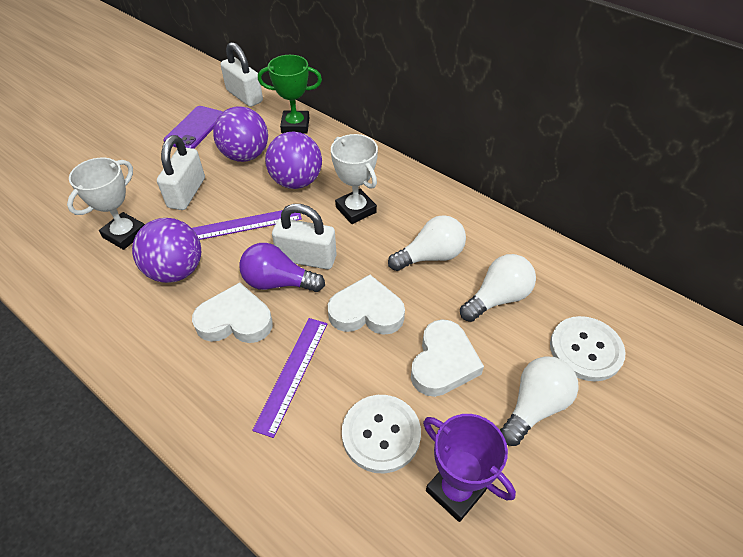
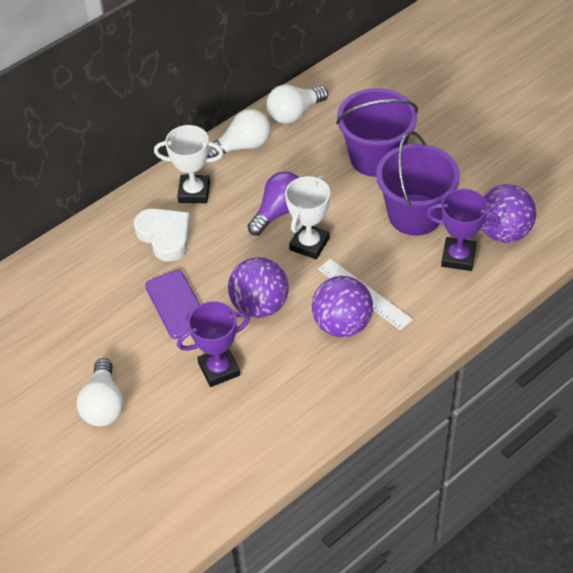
green trophy: [258,55,322,134] = 1 -> none = 0
purple bucket: none = 0 -> [336,88,418,177] [376,131,460,236] = 2
purple ruler: [192,210,302,240] [252,318,327,438] = 2 -> none = 0
purple trophy: [423,414,516,522] = 1 -> [177,301,250,387] [427,189,500,271] = 2
white button: [342,395,421,473] [550,316,626,381] = 2 -> none = 0
white heart: [192,282,273,343] [328,275,405,335] [411,319,484,397] = 3 -> [134,208,190,262] = 1
white padlock: [157,135,205,210] [220,42,263,107] [272,204,337,270] = 3 -> none = 0
white ruler: none = 0 -> [318,259,413,331] = 1

